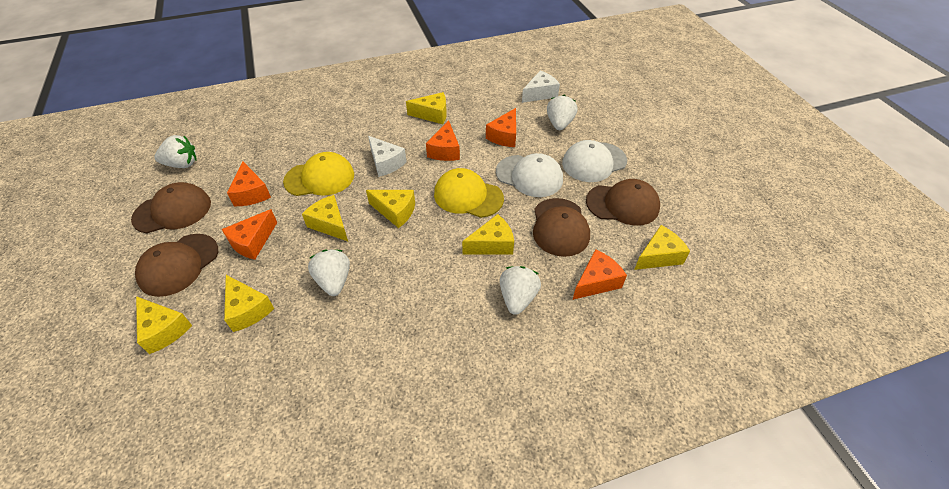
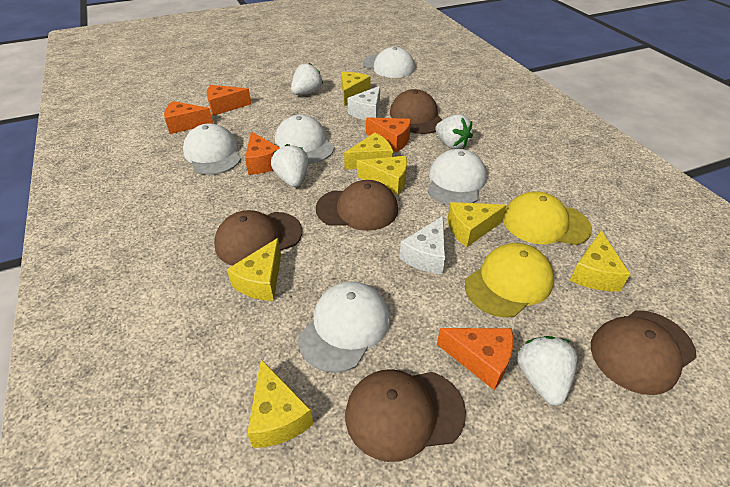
brown cap: [131,182,211,233] [135,234,218,297] [533,198,590,257] [586,179,660,226] = 4 -> [214,210,302,266] [316,180,398,231] [345,369,466,462] [390,89,442,134] [591,310,697,395] = 5
white cap: [496,153,563,197] [562,140,627,182] = 2 -> [183,123,241,175] [275,115,334,163] [298,281,390,373] [363,47,415,78] [427,149,487,206] = 5

